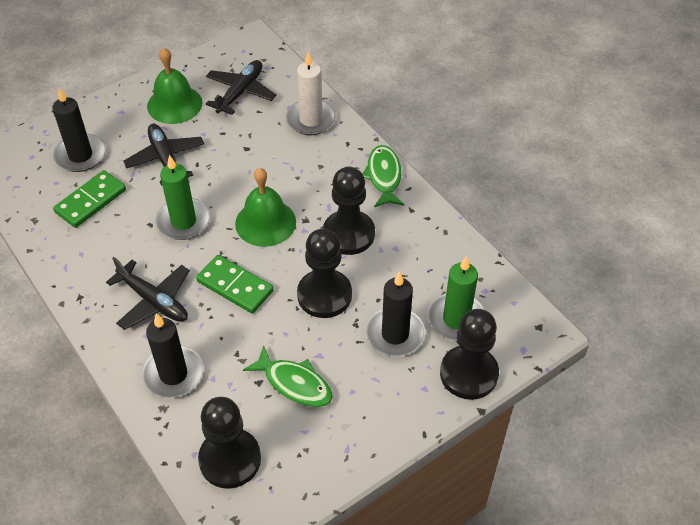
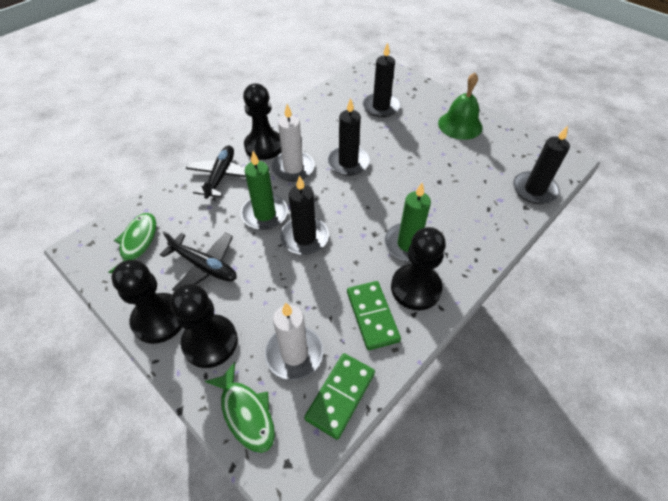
black candle: [52,88,106,172] [142,313,203,398] [366,271,425,356] = 3 -> [280,175,329,255] [327,98,370,176] [363,42,400,117] [513,126,570,204] = 4
black plane: [106,257,190,330] [123,124,204,186] [206,60,276,115] = 3 -> [160,231,237,291] [186,145,246,199] = 2
green bell: [147,48,203,124] [235,168,296,247] = 2 -> [438,72,483,140] = 1
white candle: [286,52,336,135] = 1 -> [265,303,323,380] [272,104,315,181] = 2

